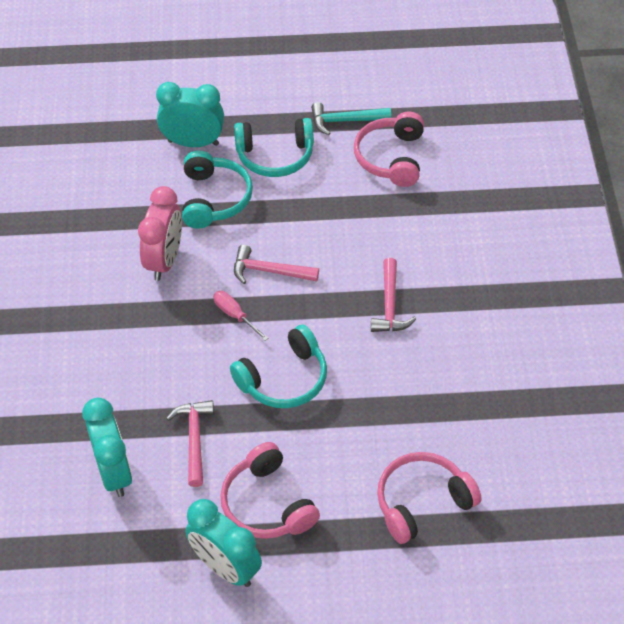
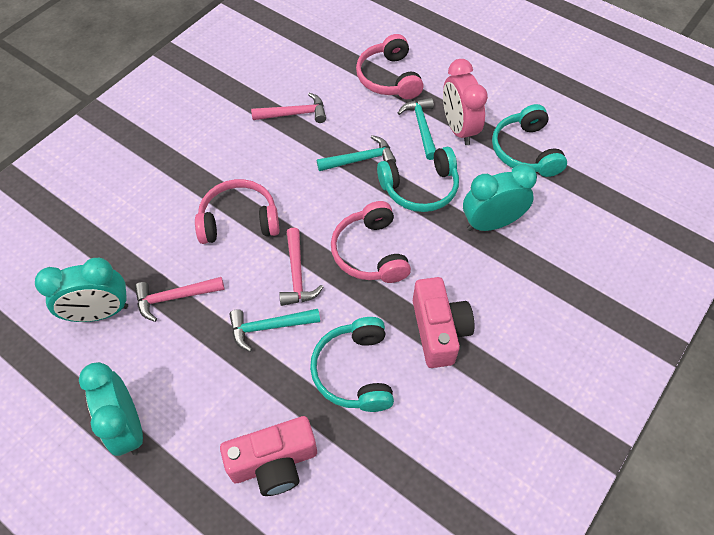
pink camera: none = 0 -> [220,416,317,496] [413,277,474,368] = 2
pink screwdriver: [213,291,268,341] = 1 -> none = 0
turquoise hammer: [311,102,391,135] = 1 -> [229,309,320,352] [317,135,396,171] [398,98,436,160] = 3

